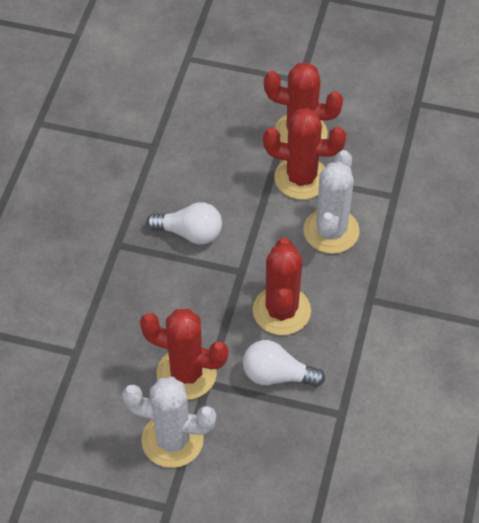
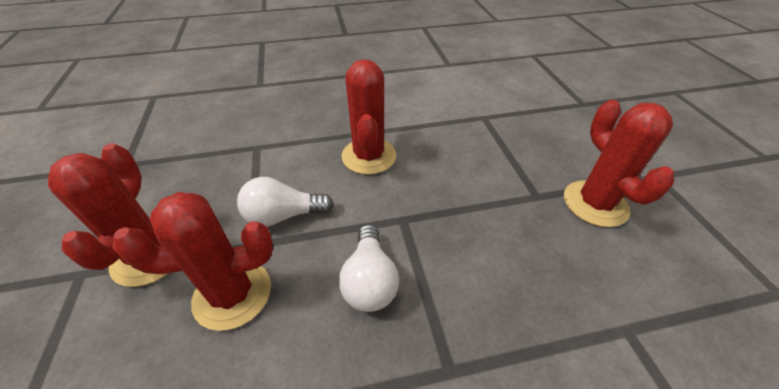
white cactus: [122,376,216,468] [303,150,360,254] = 2 -> none = 0

